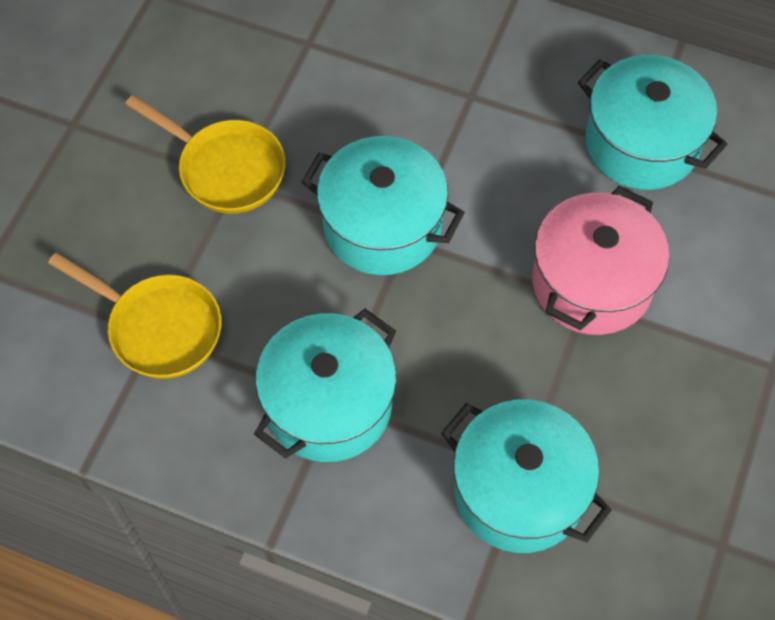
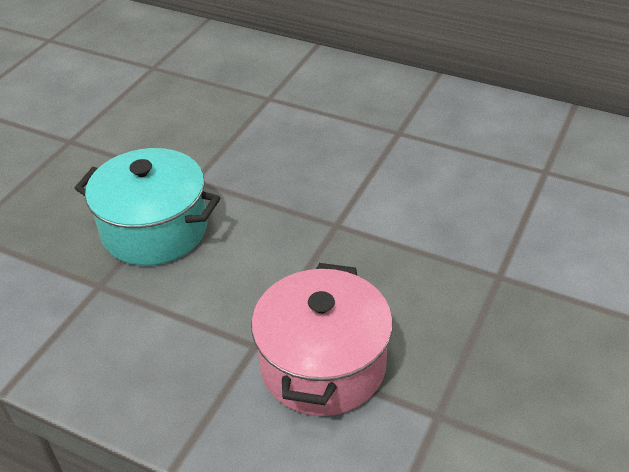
turquoise pot: [254,309,397,462] [302,136,465,275] [441,400,612,553] [578,55,728,190] = 4 -> [74,148,220,266] = 1
yellow pan: [48,252,221,379] [125,95,286,214] = 2 -> none = 0

